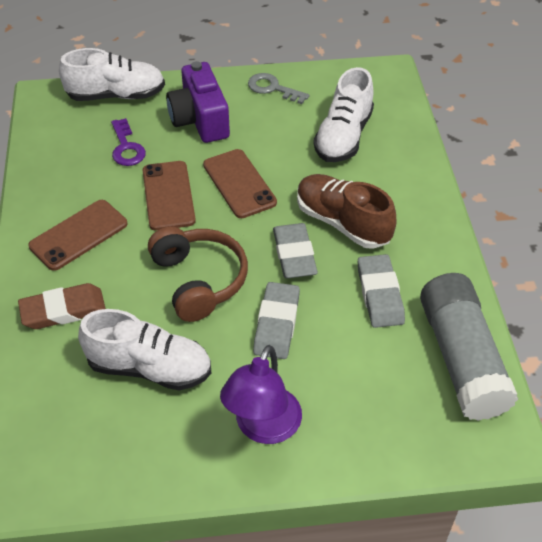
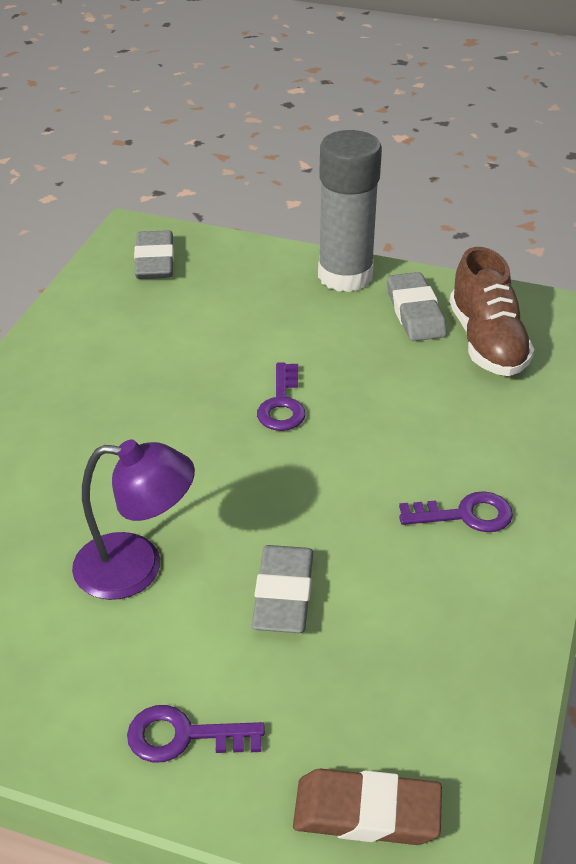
brown headphones: [148,227,248,322] = 1 -> none = 0
brown phone: [28,200,128,271] [143,161,196,231] [203,149,277,218] = 3 -> none = 0
grey key: [248,73,310,104] = 1 -> none = 0
purple camera: [166,61,230,143] = 1 -> none = 0
purple key: [111,118,146,166] = 1 -> [127,705,265,763] [257,362,306,431] [399,491,513,532] = 3
white shoe: [59,48,165,101] [78,309,211,390] [313,67,374,162] = 3 -> none = 0

